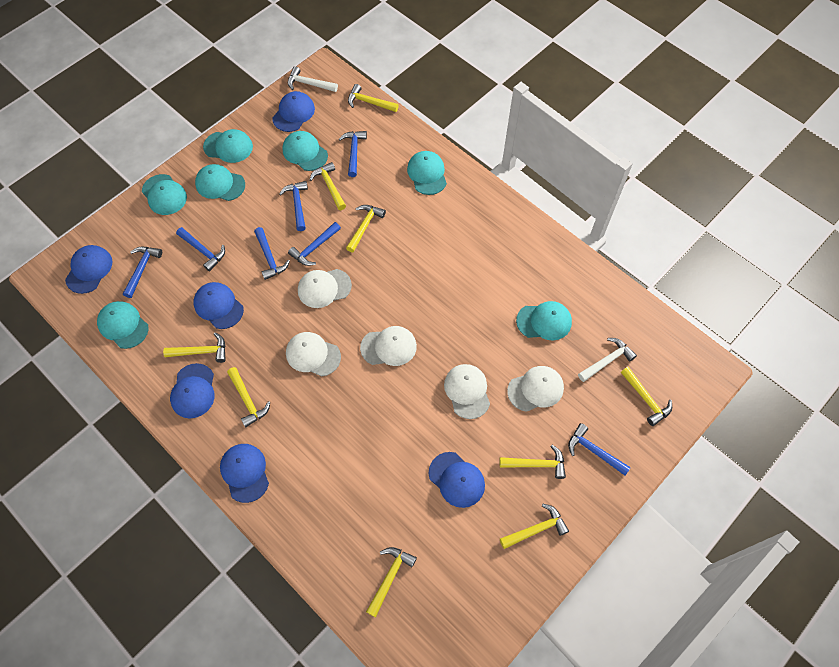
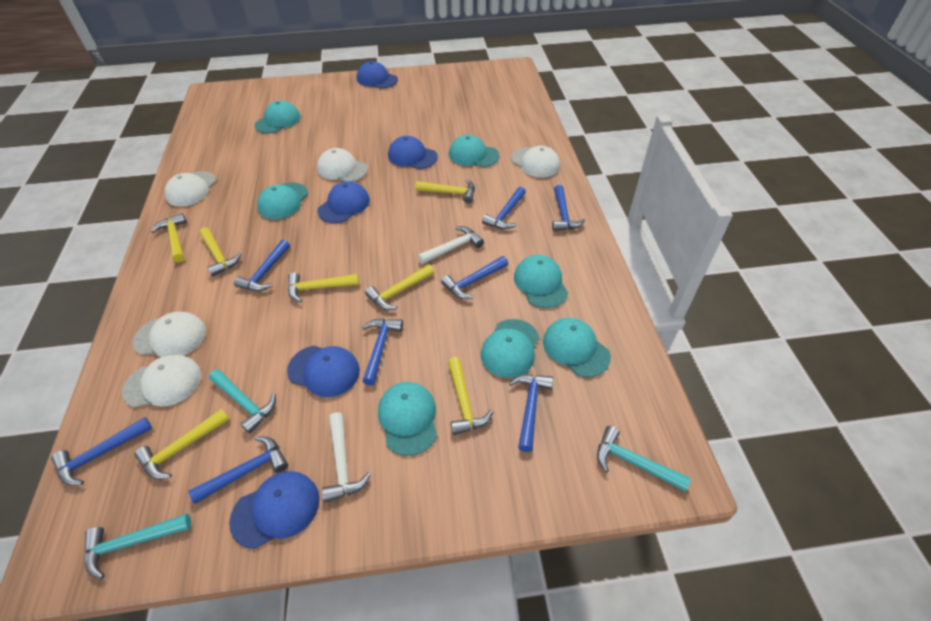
blue cap: [65,245,112,294] [170,363,215,418] [193,282,244,329] [220,444,269,503] [272,91,315,132] [429,452,485,508] = 6 -> [229,471,320,549] [287,346,360,397] [318,181,370,223] [357,61,398,89] [388,136,438,169] = 5
blue hammer: [123,247,162,298] [176,227,225,271] [254,227,290,280] [279,181,308,231] [288,222,341,266] [339,131,367,177] [568,423,631,475] = 7 -> [51,417,152,486] [188,436,288,504] [234,239,290,291] [362,319,403,386] [441,256,508,299] [482,187,526,229] [509,374,553,452] [552,185,585,231] = 8
turquoise hammer: none = 0 -> [84,514,191,579] [209,369,276,434] [597,426,691,491] = 3
yellow hammer: [163,332,226,363] [227,367,270,427] [310,162,346,210] [346,205,386,253] [348,84,399,112] [366,547,417,617] [499,445,566,479] [500,504,569,549] [621,367,672,426] = 9 -> [134,409,230,479] [151,213,186,262] [199,227,242,277] [288,272,359,303] [365,264,434,310] [416,179,475,203] [448,357,493,435] = 7

